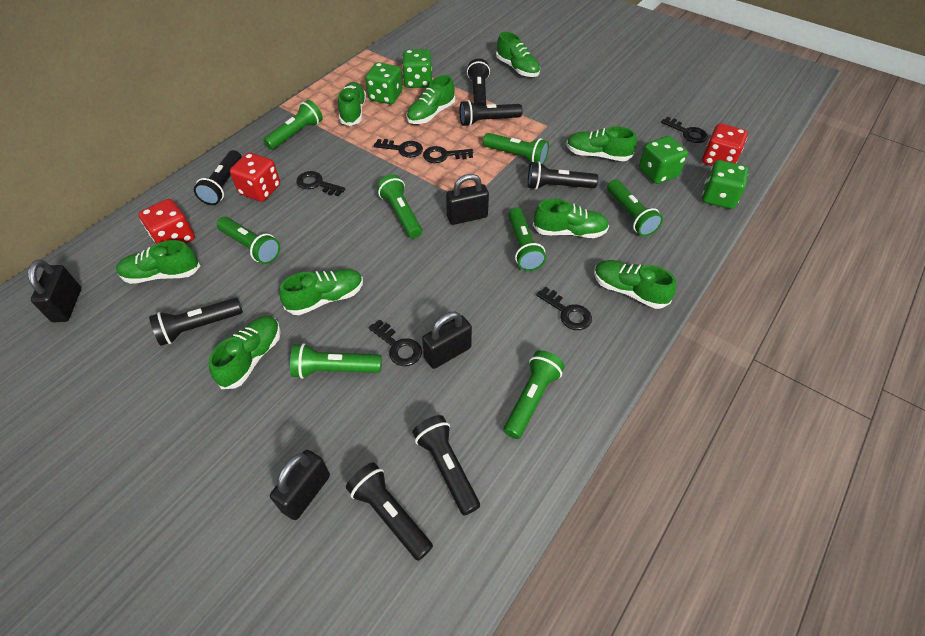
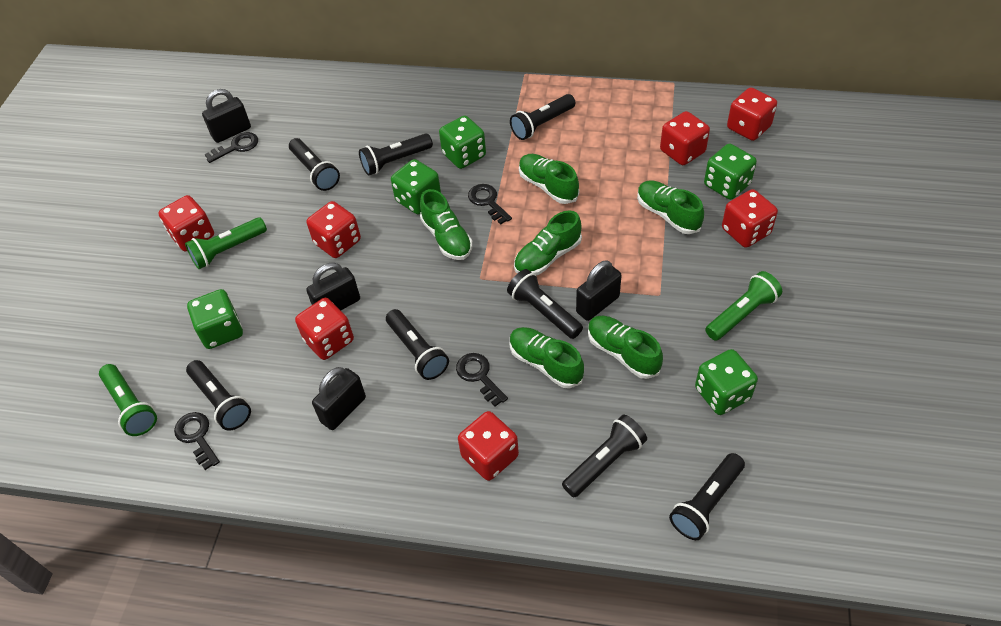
black flashlight: [149,298,243,346] [194,150,242,205] [346,462,433,561] [412,415,480,516] [460,100,523,127] [467,58,490,106] [528,161,598,190] = 7 -> [186,360,251,431] [289,138,340,191] [359,133,433,175] [386,309,449,380] [507,269,583,339] [510,94,575,140] [562,415,647,497] [669,453,745,540] = 8
black key: [296,171,345,196] [368,319,422,366] [374,139,423,158] [423,146,473,163] [536,287,592,330] [661,116,708,143] = 6 -> [174,412,220,470] [205,132,258,163] [456,353,508,406] [468,184,512,225] = 4
green dice: [365,62,402,104] [402,49,432,88] [639,136,688,184] [702,160,748,209] = 4 -> [187,289,243,349] [391,159,441,214] [439,116,486,169] [695,349,758,415] [704,144,757,200] = 5
green flashlight: [217,217,280,264] [263,100,323,150] [290,343,382,379] [377,174,422,239] [483,133,549,164] [504,350,565,439] [508,208,546,271] [607,179,663,236] = 8 -> [99,364,157,436] [185,217,267,269] [705,271,782,341] = 3
green shoe: [116,240,200,284] [209,316,281,389] [279,269,363,315] [338,82,366,126] [407,75,455,124] [496,32,540,77] [533,199,609,238] [566,126,637,161] [594,260,676,309] = 9 -> [420,189,473,260] [510,327,584,389] [514,211,582,275] [519,154,579,204] [588,316,663,379] [637,180,704,234] = 6
red dice: [139,199,195,244] [230,152,280,202] [702,123,748,166] = 3 -> [158,195,214,252] [295,298,354,360] [307,201,361,258] [458,411,519,481] [660,111,710,165] [722,189,778,248] [727,87,777,141] = 7

